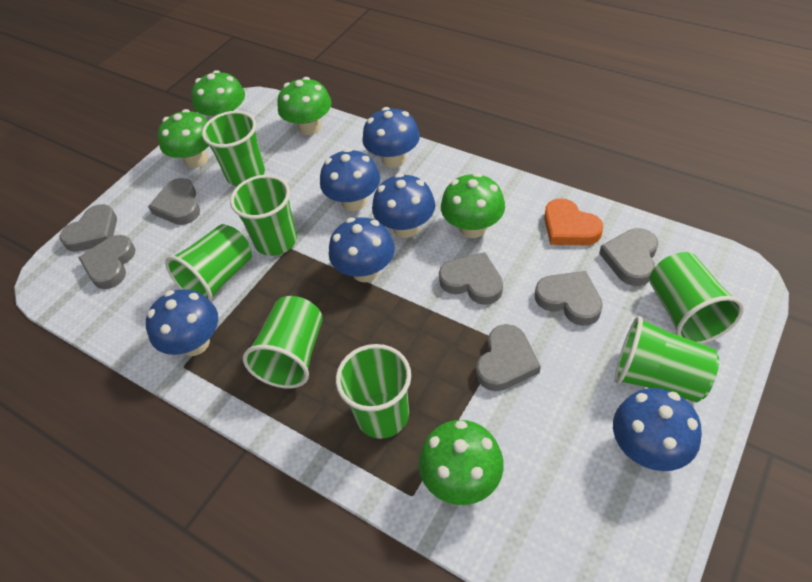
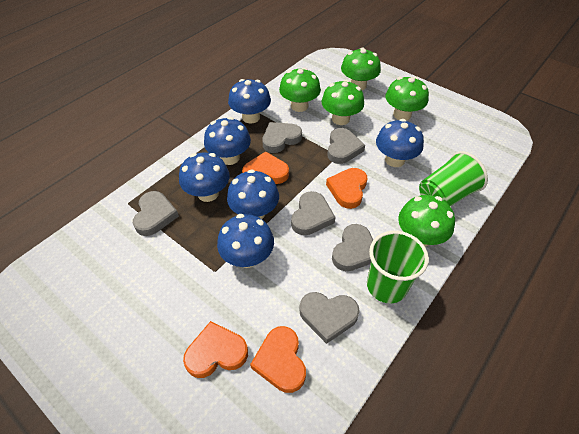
green cup: [165,224,252,302] [202,111,265,186] [230,175,297,256] [243,296,323,388] [336,344,411,439] [615,316,719,402] [649,252,744,344] = 7 -> [367,231,429,303] [419,151,488,206] = 2
grey heart: [59,204,117,252] [78,235,136,289] [148,178,200,225] [439,252,503,305] [476,324,541,391] [535,271,603,326] [599,228,658,286] = 7 -> [133,191,179,236] [262,122,302,153] [291,191,336,235] [299,292,360,344] [327,128,365,164] [332,224,373,271] = 6
orange heart: [544,198,603,245] = 1 -> [183,321,248,378] [242,151,289,184] [250,326,306,393] [326,168,367,209] = 4

